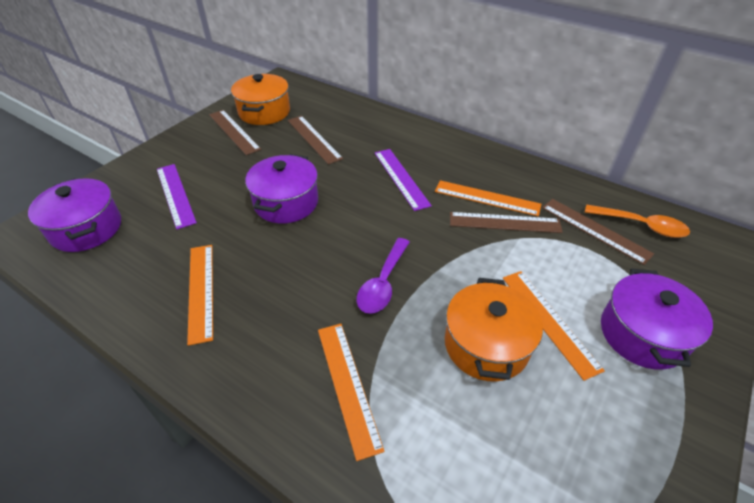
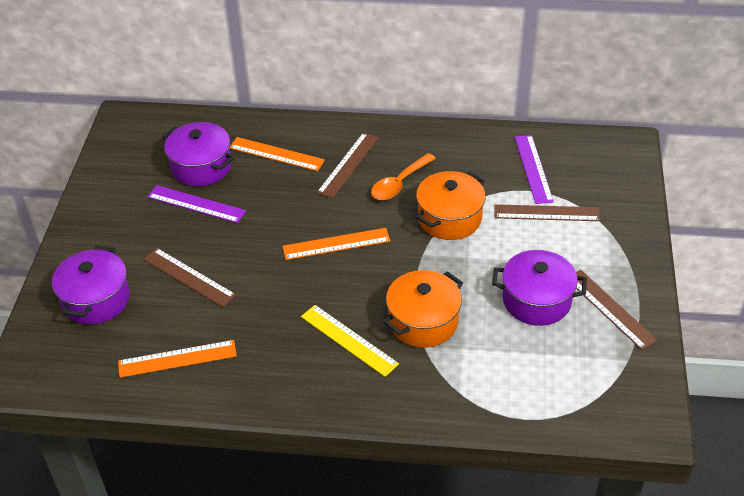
orange ruler: [187,245,213,346] [318,324,384,461] [435,180,541,216] [503,271,605,381] = 4 -> [118,340,237,378] [229,137,325,171] [282,228,390,260] = 3
purple spoon: [356,238,410,314] = 1 -> none = 0
yellow ruler: none = 0 -> [301,305,399,377] = 1

